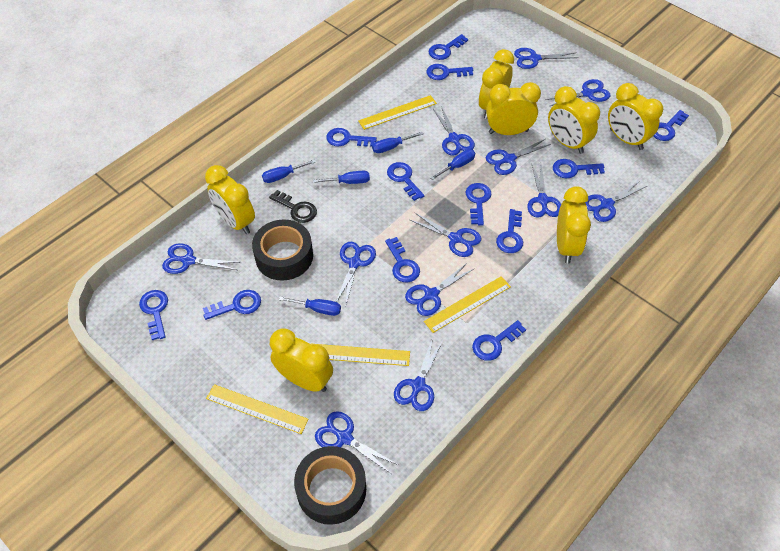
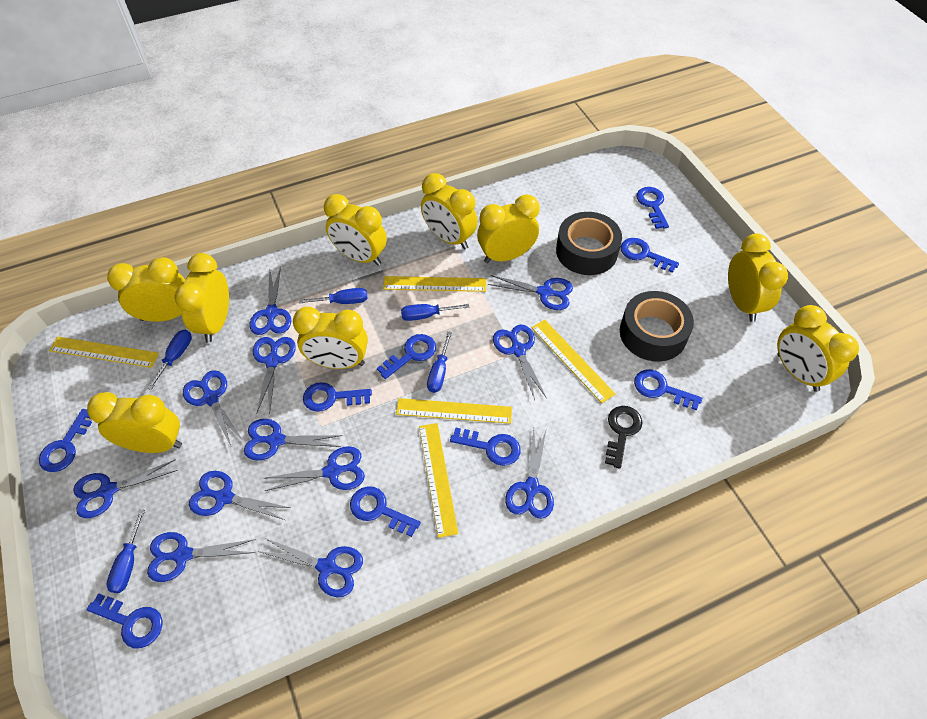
blue key: [139,290,168,340] [203,290,261,320] [326,128,377,147] [385,237,420,283] [387,162,424,201] [426,64,473,80] [428,34,468,60] [466,183,491,225] [472,320,526,361] [496,209,523,253] [553,159,605,178] [653,110,689,141] = 12 -> [39,409,92,472] [86,593,163,648] [303,382,372,412] [350,486,421,537] [377,334,436,379] [450,427,521,466] [620,238,679,273] [634,369,702,411] [636,187,669,229] = 9
yellow clock: [205,165,255,234] [270,328,333,392] [479,49,514,119] [486,82,541,135] [548,86,600,154] [557,186,591,264] [608,83,663,150] = 7 -> [87,392,182,453] [107,257,185,322] [175,253,229,343] [293,307,368,369] [324,194,387,266] [421,173,477,249] [477,194,540,263] [728,234,788,322] [777,305,859,392] = 9
yellow ruler: [206,384,309,434] [316,344,410,366] [358,95,437,130] [424,276,511,333] = 4 -> [49,337,159,368] [383,276,486,292] [396,398,512,424] [419,423,459,538] [531,319,616,403] = 5

